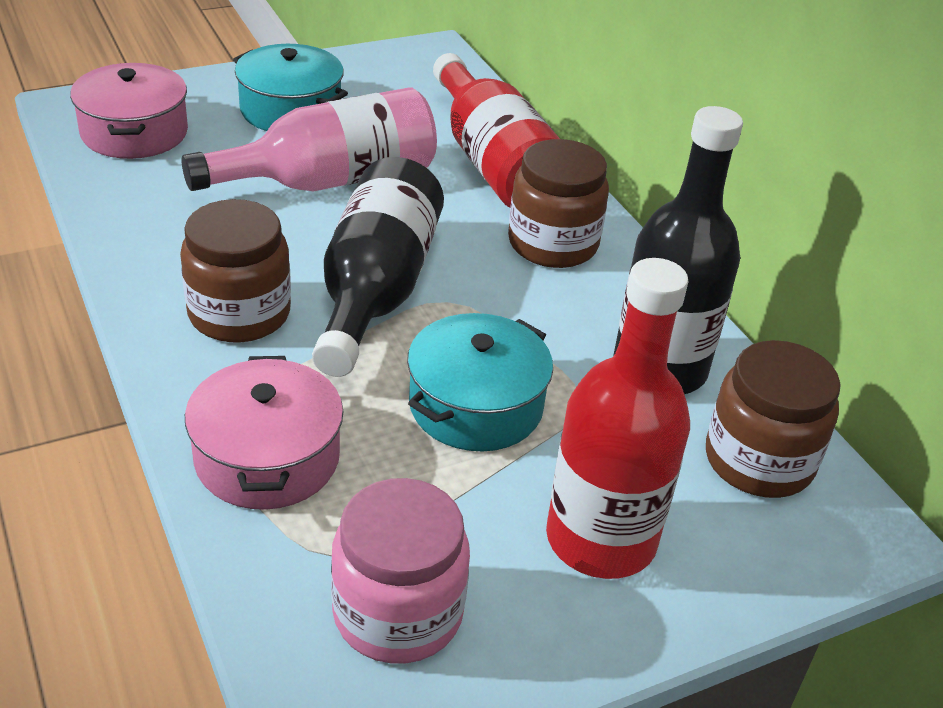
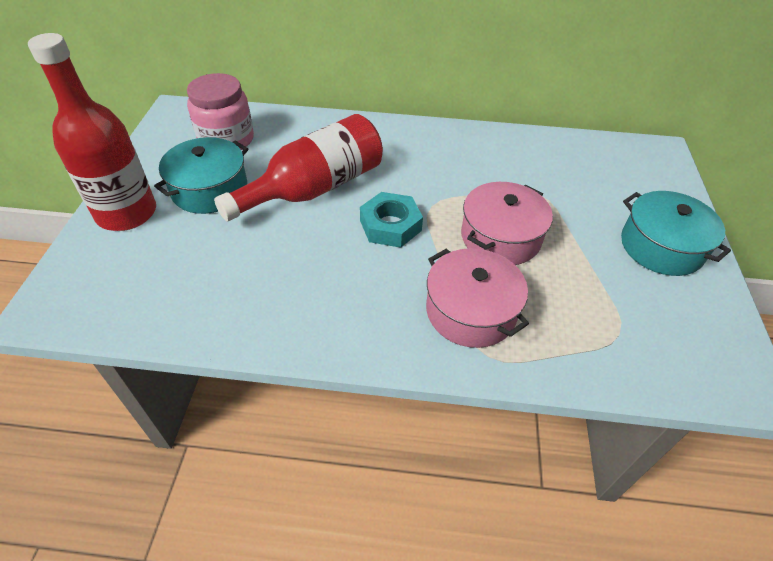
black bottle: [312,157,444,377] [613,106,743,394] = 2 -> none = 0
brown jar: [180,199,291,342] [508,139,609,268] [706,340,841,498] = 3 -> none = 0
pink bottle: [181,87,437,191] = 1 -> none = 0
turquoise nut: none = 0 -> [360,192,423,248] = 1

